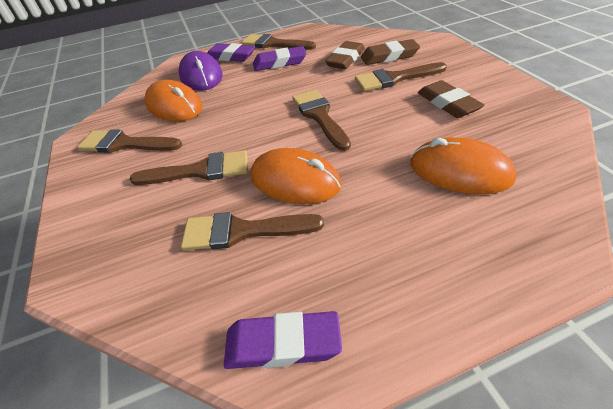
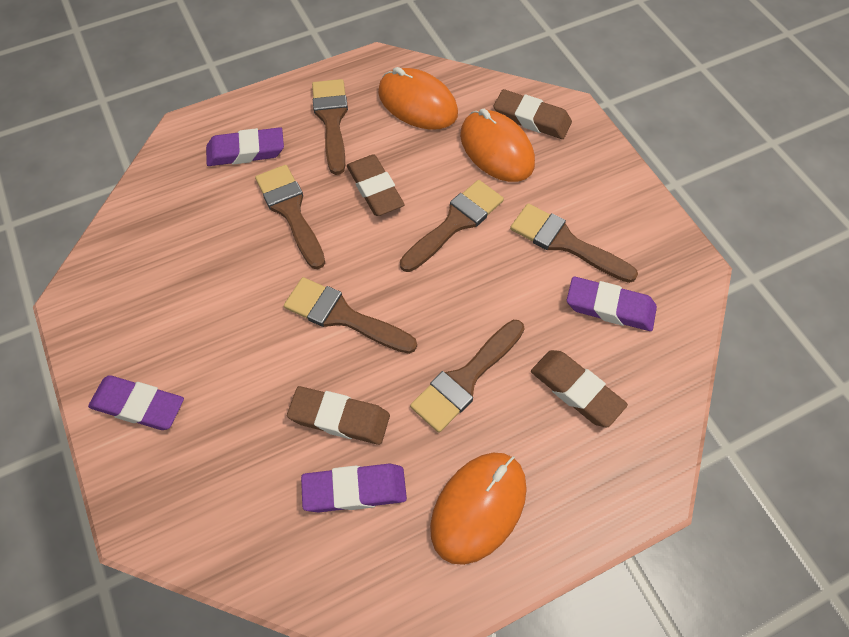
brown eraser: [325,41,365,69] [361,39,420,65] [418,80,485,118] = 3 -> [287,386,390,445] [347,154,405,216] [493,89,572,139] [531,350,628,427] = 4
purple eraser: [207,43,255,62] [224,311,342,369] [253,46,307,71] = 3 -> [88,375,184,430] [206,127,284,166] [301,464,407,513] [567,277,657,331] = 4
purple mouse: [179,51,223,91] = 1 -> none = 0

